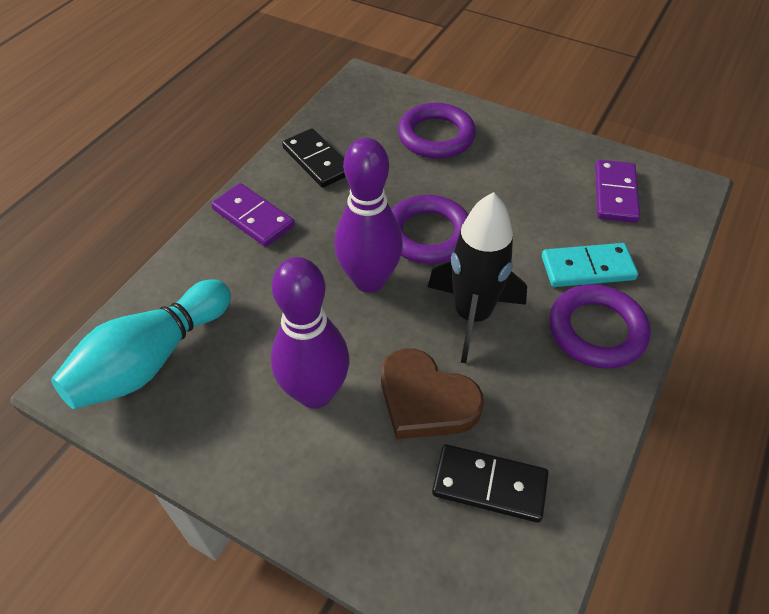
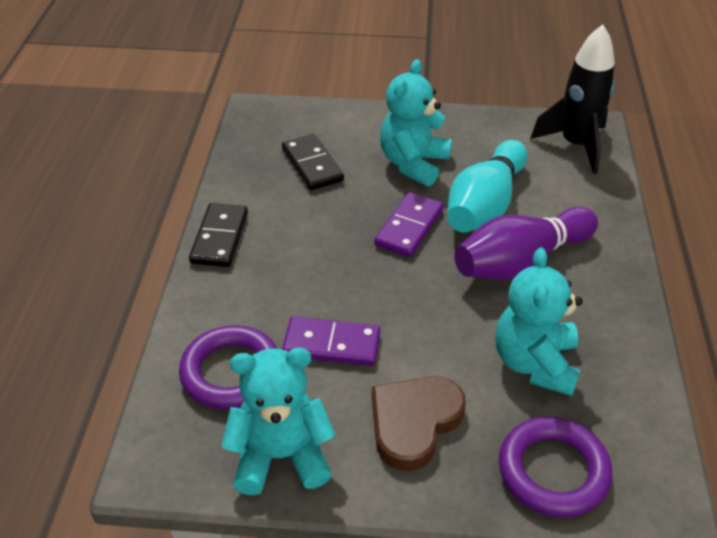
purple bowling pin: [271,257,349,409] [334,138,403,293] = 2 -> [454,207,598,280] = 1
purple ring: [392,195,469,264] [398,103,476,159] [549,284,651,369] = 3 -> [179,325,277,410] [499,417,613,518] = 2
turquoise domino: [542,243,638,287] = 1 -> none = 0
turquoise teddy bear: none = 0 -> [221,347,336,496] [380,59,452,187] [495,247,583,396] = 3

